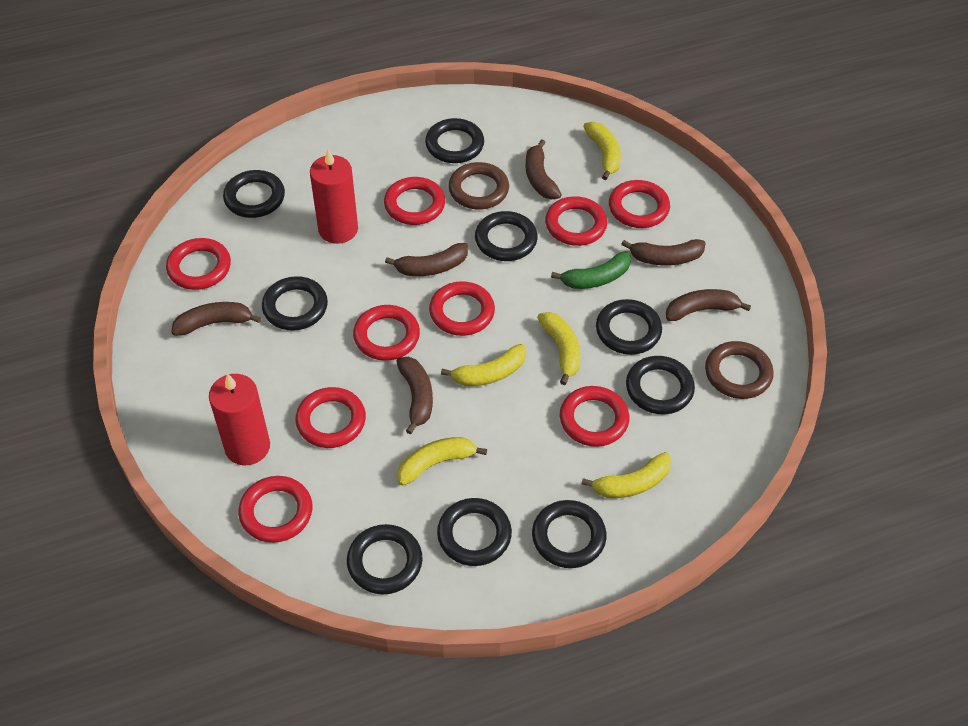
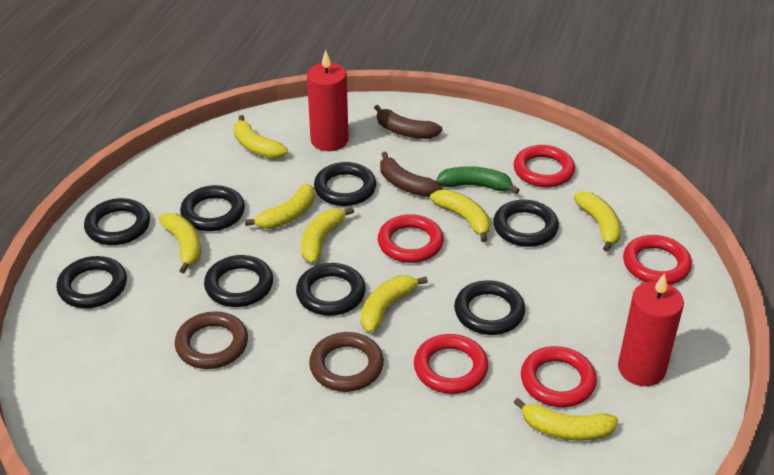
black ring: [223,170,285,218] [262,276,328,331] [347,524,423,594] [425,118,484,163] [437,498,512,566] [475,211,538,261] [532,500,606,568] [596,299,662,355] [626,356,695,414] = 9 -> [57,256,127,308] [84,198,150,245] [180,185,245,231] [204,255,273,307] [296,263,366,316] [314,162,376,206] [454,280,525,335] [493,200,559,247] = 8
brown banana: [171,302,261,336] [385,243,468,276] [396,357,433,435] [525,140,562,199] [621,239,706,265] [666,289,751,321] = 6 -> [374,105,443,139] [380,152,442,197] = 2
red ring: [166,238,231,290] [238,476,313,543] [295,387,366,448] [353,305,420,361] [384,177,445,225] [429,281,495,336] [545,196,607,246] [560,386,629,447] [609,180,670,228] = 9 -> [378,214,444,263] [414,334,488,394] [513,145,575,188] [521,346,597,407] [623,235,692,285] = 5
yellow banana: [397,437,487,486] [441,344,526,386] [537,312,581,385] [582,452,671,498] [583,122,621,180] = 5 -> [159,213,201,273] [234,115,288,159] [245,184,315,229] [301,207,354,263] [361,275,428,333] [430,190,490,242] [514,398,618,441] [574,191,621,252] = 8

